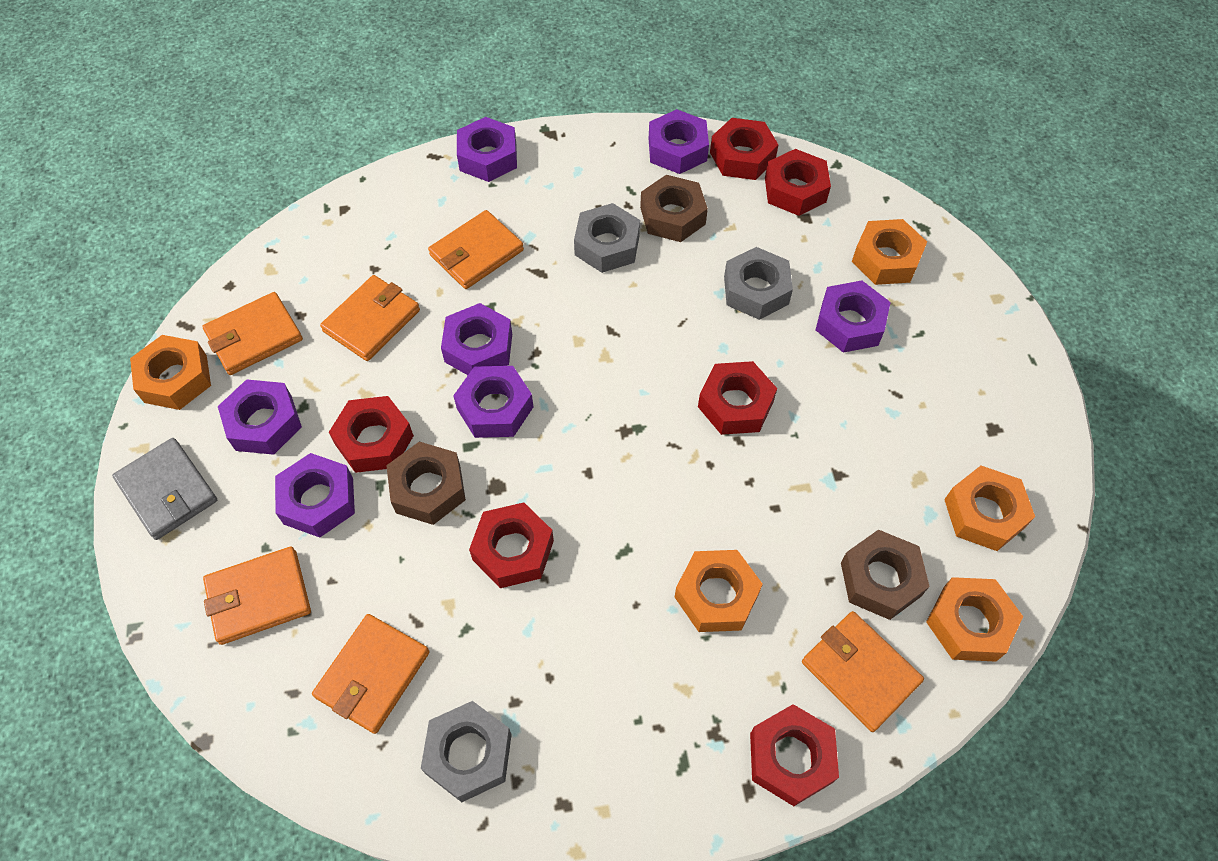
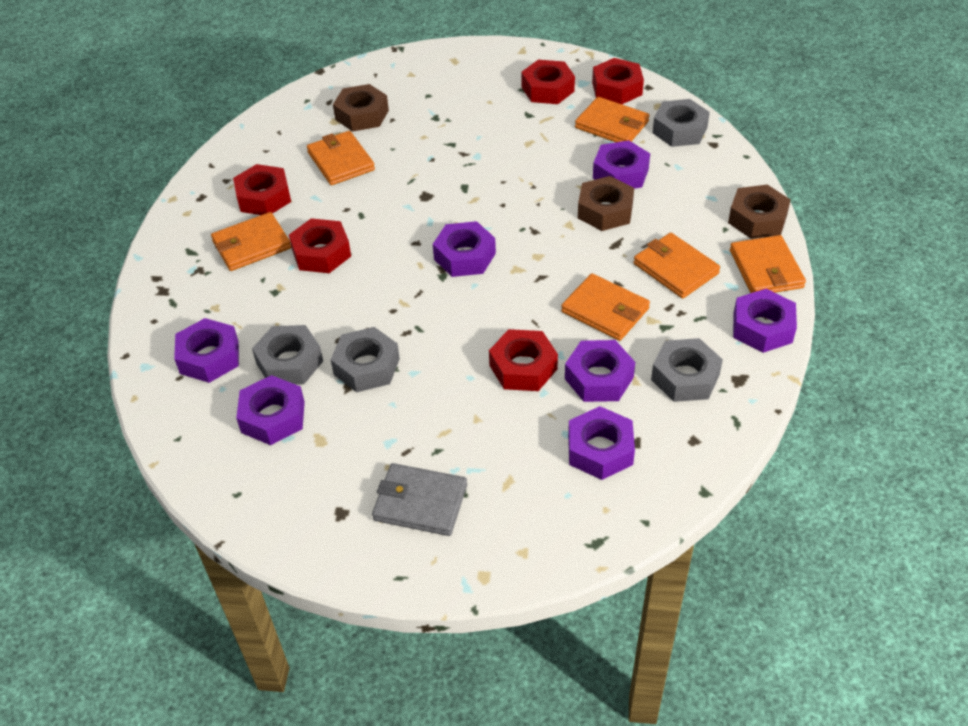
grey nut: [421,701,512,802] [574,203,640,273] [724,247,793,320] = 3 -> [252,325,323,385] [331,327,400,392] [651,338,723,402] [652,99,710,147] = 4
orange nut: [130,335,211,410] [675,550,763,632] [852,219,927,285] [926,577,1023,662] [944,466,1035,551] = 5 -> none = 0
red nut: [329,396,414,473] [469,502,554,588] [698,361,777,435] [710,118,778,180] [750,704,839,806] [765,149,831,216] = 6 -> [233,164,291,215] [289,218,351,273] [489,329,558,391] [521,60,575,104] [592,58,644,104] = 5

